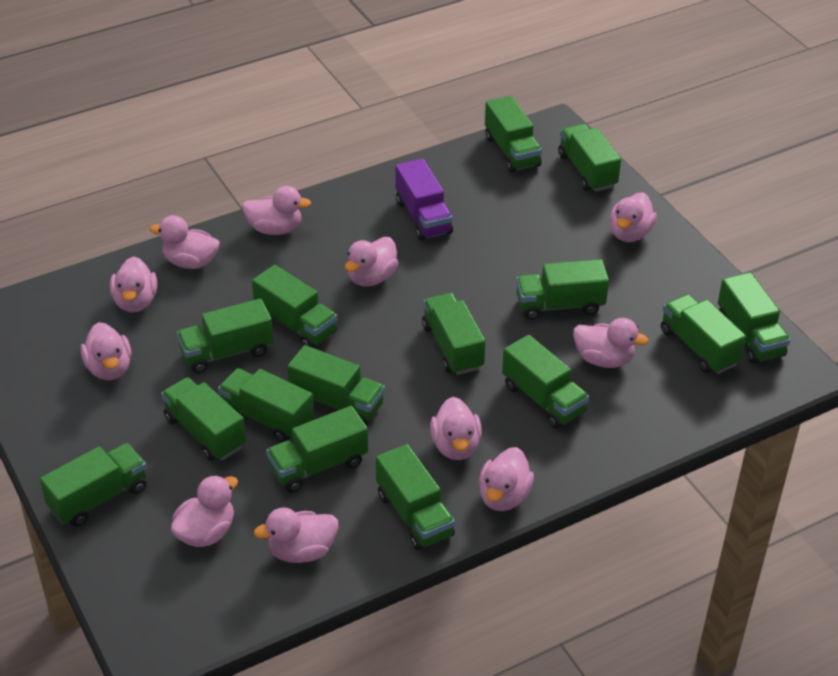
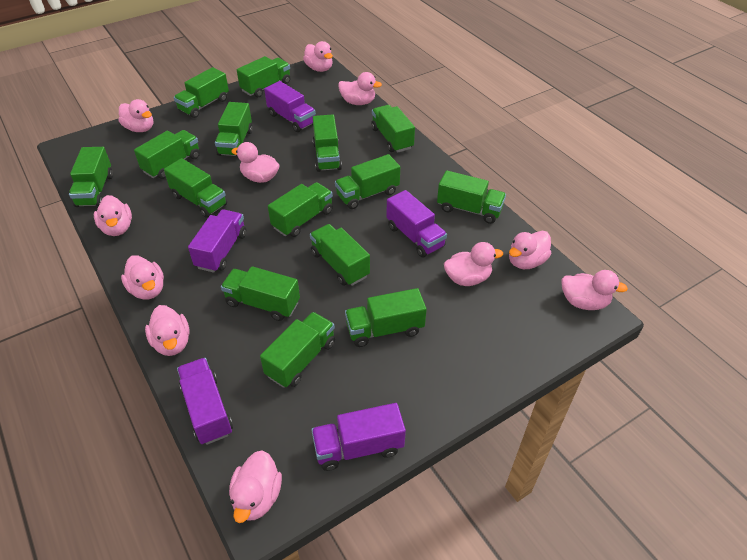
purple truck: [396,159,453,241] = 1 -> [177,358,233,445] [188,209,246,273] [264,81,316,132] [311,403,406,471] [386,190,447,257] = 5

